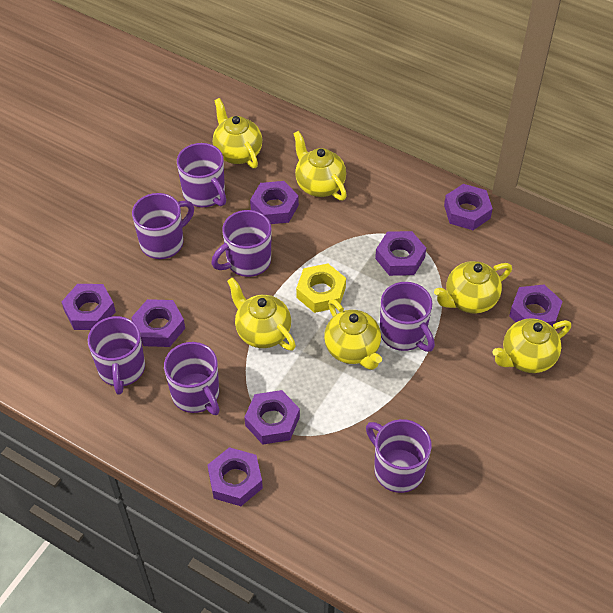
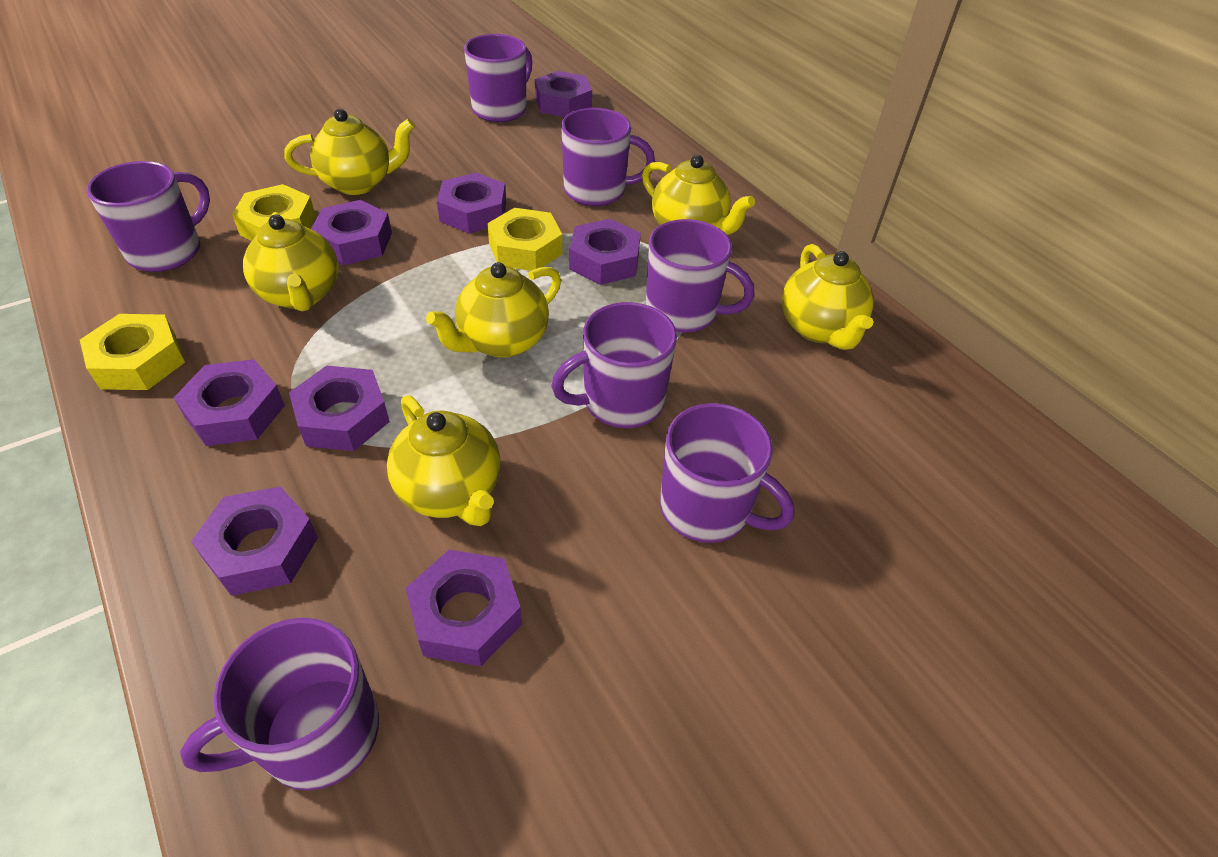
yellow nut: [296,264,346,313] = 1 -> [80,314,185,390] [232,184,316,241] [487,208,562,271] = 3

